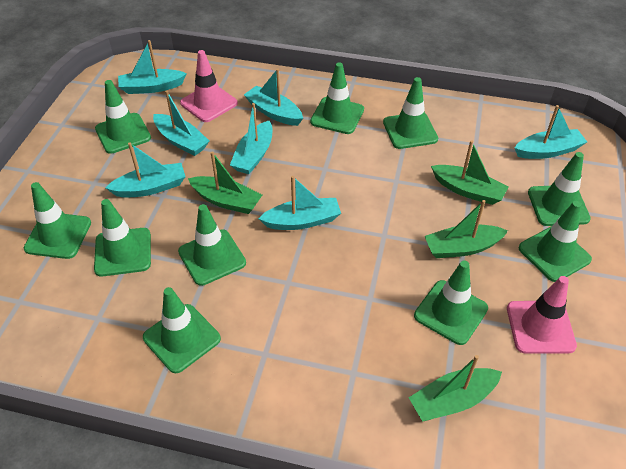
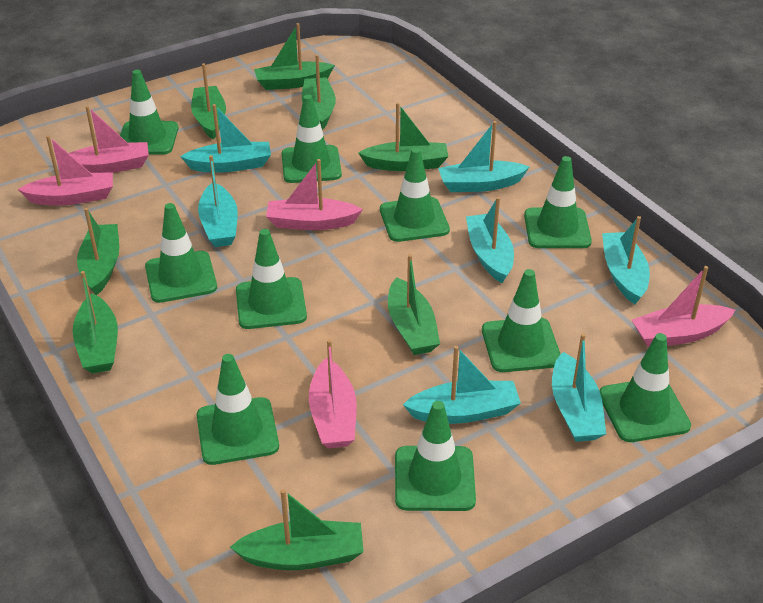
green boat: [188,151,262,214] [409,355,502,422] [425,200,508,258] [431,141,508,205] = 4 -> [73,271,118,374] [77,208,119,295] [191,63,226,140] [230,489,364,570] [254,23,335,90] [302,55,336,130] [358,103,448,171] [388,254,440,355] = 8
pink boat: none = 0 -> [18,135,113,205] [69,106,149,173] [266,159,363,230] [309,340,357,448] [632,266,735,348] = 5
pink traffic cone: [180,50,238,122] [507,276,577,354] = 2 -> none = 0

